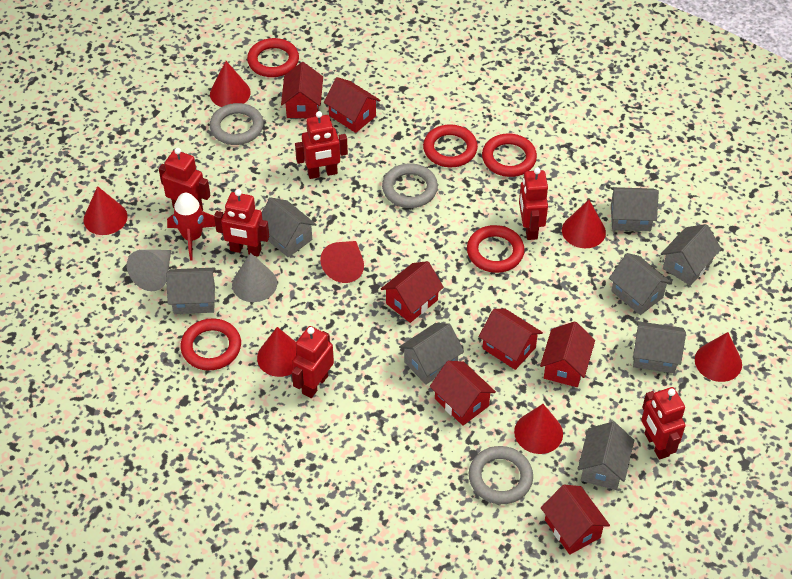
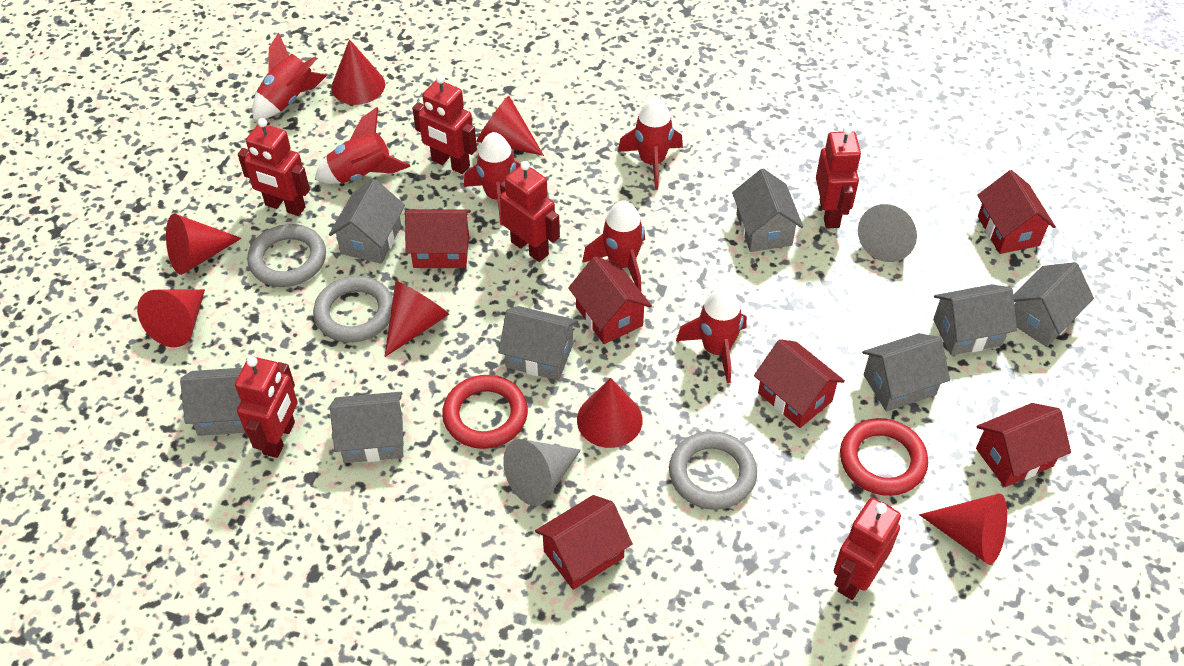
red house: [281,62,323,118] [324,77,381,133] [381,261,444,323] [430,361,496,426] [479,309,543,370] [540,321,595,387] [541,485,610,555] = 7 -> [405,209,471,268] [535,495,633,590] [568,256,652,344] [754,339,845,428] [976,403,1071,487] [977,170,1056,254] = 6
red ring: [180,318,241,371] [247,38,299,77] [423,125,478,167] [467,225,525,273] [482,134,537,177] = 5 -> [442,375,528,449] [840,418,928,496] = 2
red rocket: [167,193,216,260] = 1 -> [252,32,327,120] [315,107,410,184] [464,132,520,225] [582,200,645,291] [618,97,683,189] [676,287,747,383] = 6

